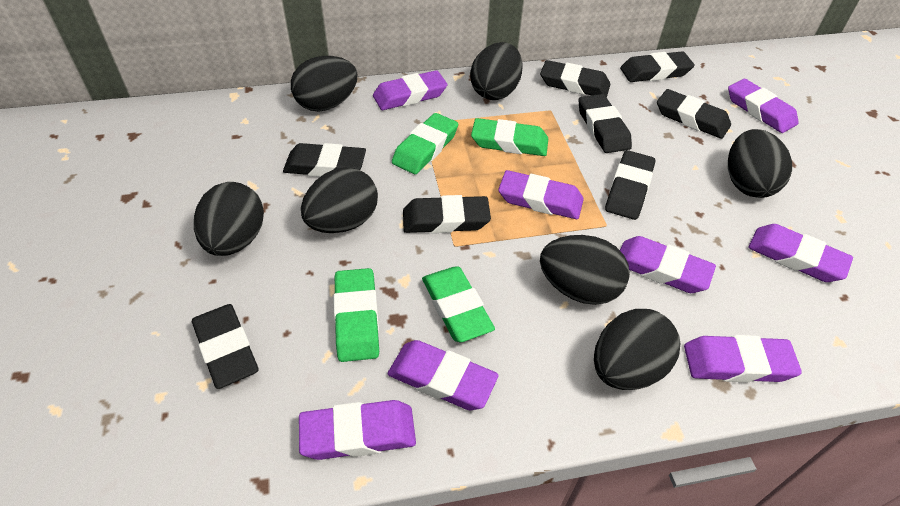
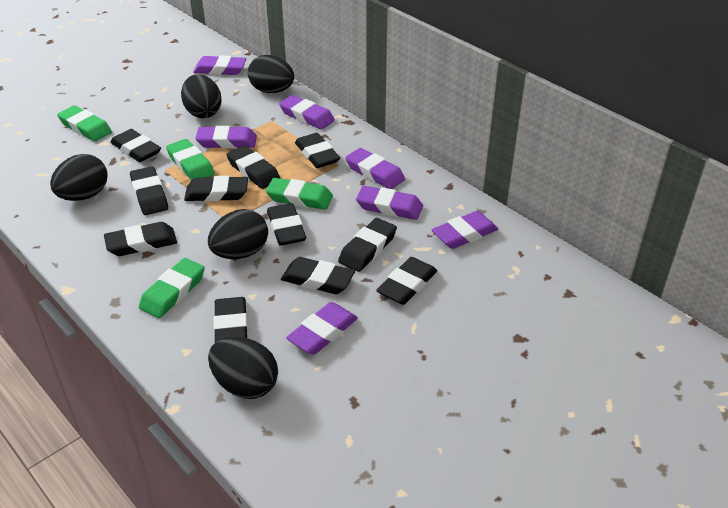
black egg: [194,182,264,256] [291,56,358,111] [301,167,378,233] [470,42,522,100] [540,235,630,305] [594,309,680,390] [728,129,792,198] = 7 -> [50,154,108,201] [181,74,222,118] [208,209,268,259] [208,337,278,399] [248,55,294,93] = 5
black eraser: [192,304,259,389] [283,143,366,177] [403,195,491,233] [540,60,610,97] [578,94,632,153] [605,150,655,220] [620,51,695,82] [657,89,731,139] = 8 -> [104,222,177,256] [110,129,161,162] [130,166,168,215] [184,176,248,202] [214,297,248,343] [226,145,281,189] [267,203,306,246] [281,257,355,294] [295,133,340,168] [338,218,397,272] [376,257,437,305] = 11
purple eraser: [299,400,416,460] [373,70,447,110] [388,340,499,410] [498,170,584,219] [620,236,716,293] [684,335,802,382] [728,79,799,133] [748,224,853,282] = 8 -> [193,55,246,75] [195,126,257,149] [279,95,335,130] [286,302,358,355] [345,148,405,189] [356,186,423,220] [432,211,498,249] = 7

